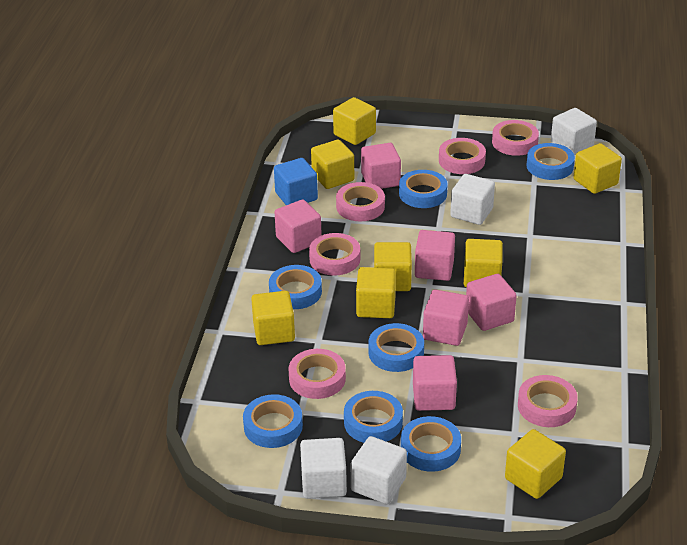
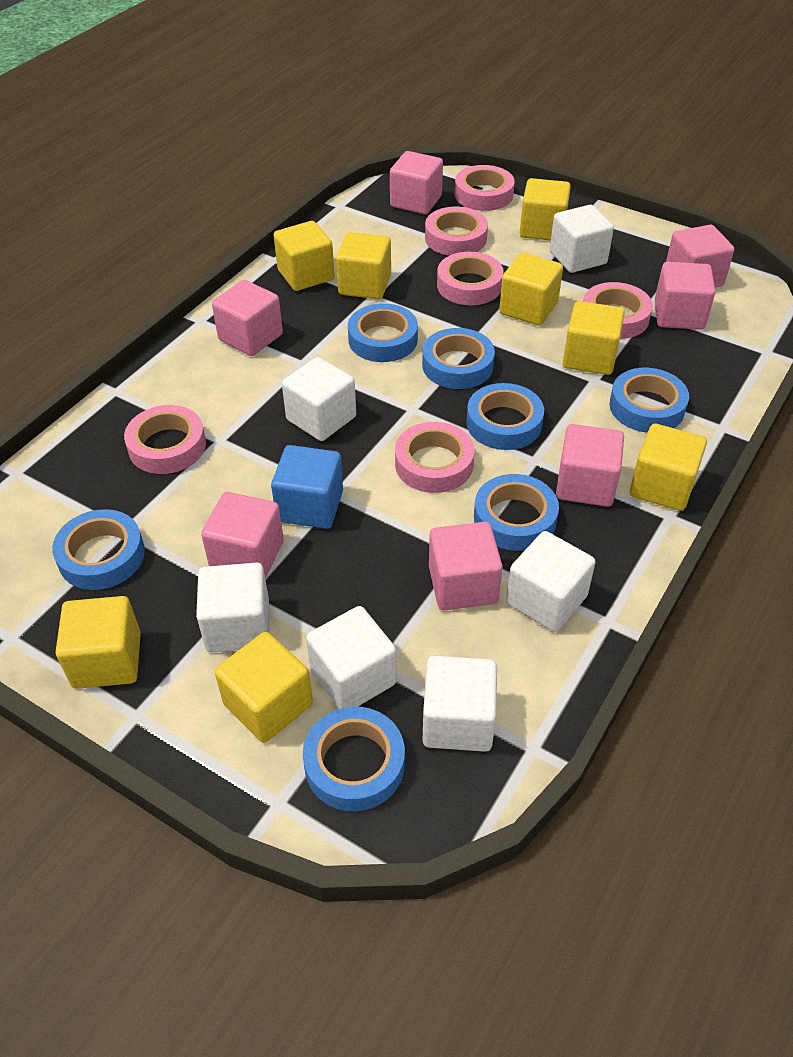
pink cube: [274,200,322,253] [361,143,401,189] [413,355,457,411] [415,230,455,281] [423,289,469,346] [466,274,517,331] = 6 -> [201,492,284,579] [212,280,283,356] [390,151,443,214] [429,522,503,611] [556,424,624,507] [655,262,716,330] [666,225,734,287] = 7
white cube: [300,438,347,499] [350,436,407,504] [450,174,495,225] [551,108,597,155] = 4 -> [196,563,270,652] [282,357,356,441] [306,606,397,709] [423,656,497,752] [506,531,596,632] [550,205,614,273] = 6

